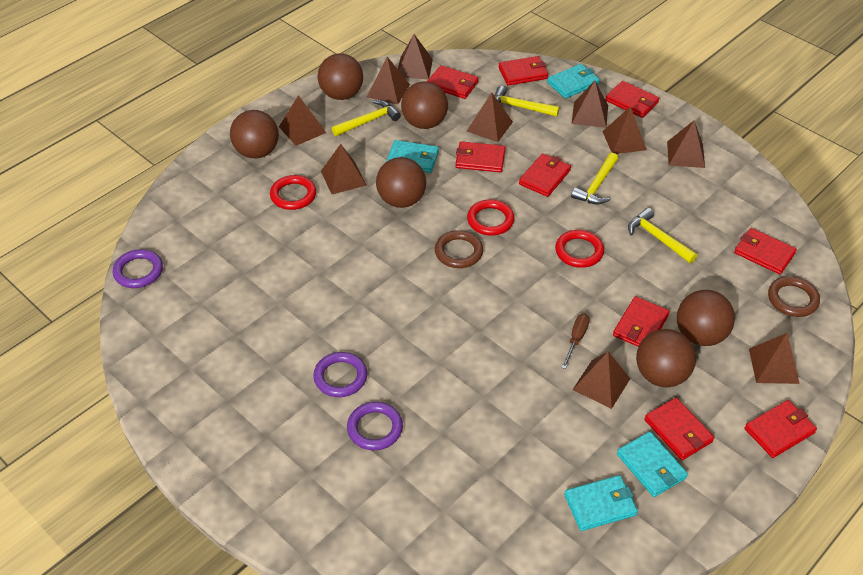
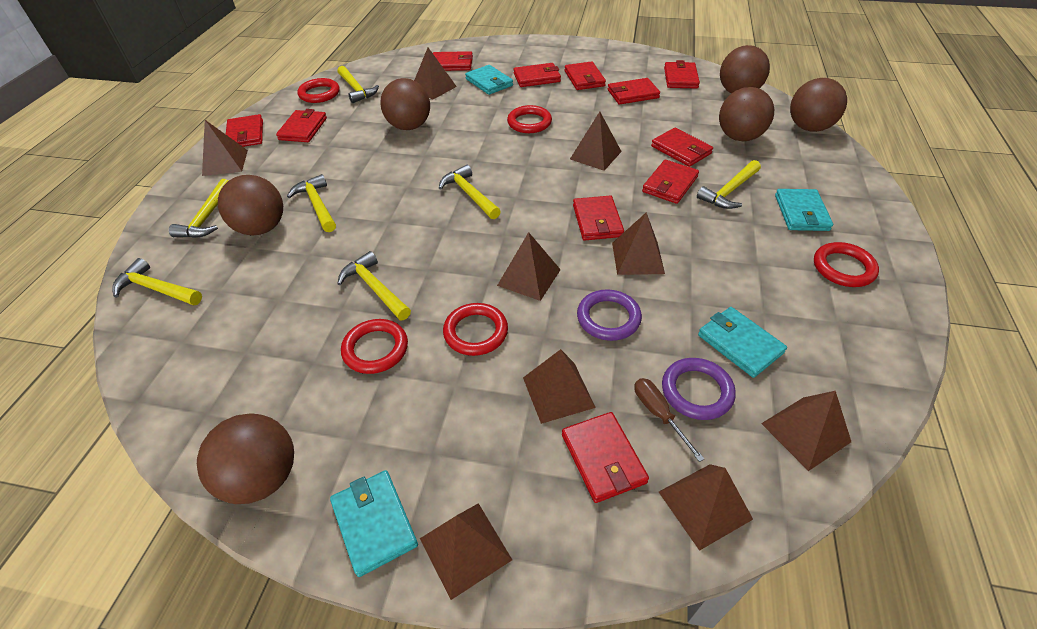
brown pyramid: [279,95,326,146] [321,144,367,194] [367,57,410,105] [398,34,433,79] [467,92,513,142] [572,81,608,128] [573,351,630,409] [602,106,647,154] [667,121,705,168] [749,333,800,384] = 10 -> [202,120,248,176] [414,48,457,99] [420,503,512,600] [497,232,561,301] [523,349,596,424] [570,112,622,171] [612,213,665,275] [659,464,753,551] [761,391,851,471] = 9
brown ring: [435,230,483,268] [768,276,820,317] = 2 -> none = 0
purple ring: [113,249,163,288] [313,352,367,397] [347,402,403,450] = 3 -> [577,289,642,341] [662,358,736,420] = 2
red ring: [270,175,316,210] [467,199,515,235] [555,230,604,268] = 3 -> [297,78,340,103] [341,319,408,374] [443,303,508,356] [507,105,552,133] [814,242,879,287] = 5
red wallet: [427,65,479,99] [456,141,506,172] [499,56,548,86] [519,153,571,197] [605,81,659,118] [613,296,670,347] [644,398,714,460] [734,228,797,274] [745,400,817,458] = 9 -> [226,114,263,147] [276,109,327,142] [433,51,473,71] [513,63,561,87] [562,412,649,503] [565,61,606,90] [573,195,624,241] [608,78,660,105] [642,160,699,204] [651,128,713,167] [664,60,700,89] = 11
yellow hammer: [332,100,401,136] [495,86,560,117] [571,153,618,204] [628,208,697,263] = 4 -> [112,258,202,305] [169,179,229,238] [287,174,336,232] [337,251,411,320] [338,66,379,103] [439,165,501,219] [697,160,761,209] = 7

